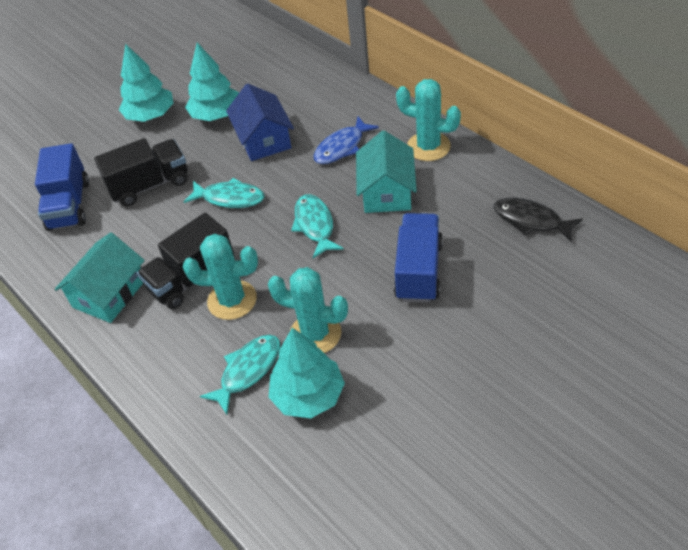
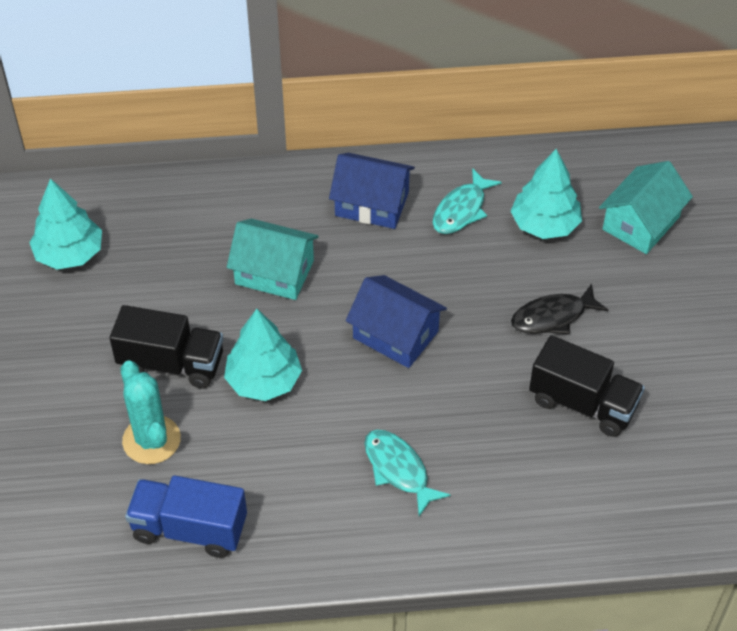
blue fish: [314,116,379,164] = 1 -> none = 0
blue house: [226,83,294,161] = 1 -> [329,153,415,229] [346,275,447,368] = 2
blue truck: [35,143,89,231] [394,213,443,303] = 2 -> [125,475,247,558] = 1
turquoise cactus: [183,234,258,320] [268,267,348,353] [396,79,461,161] = 3 -> [121,361,181,464] = 1
turquoise fish: [184,178,265,208] [200,335,280,415] [291,194,344,258] = 3 -> [364,430,450,516] [433,168,501,234] = 2

